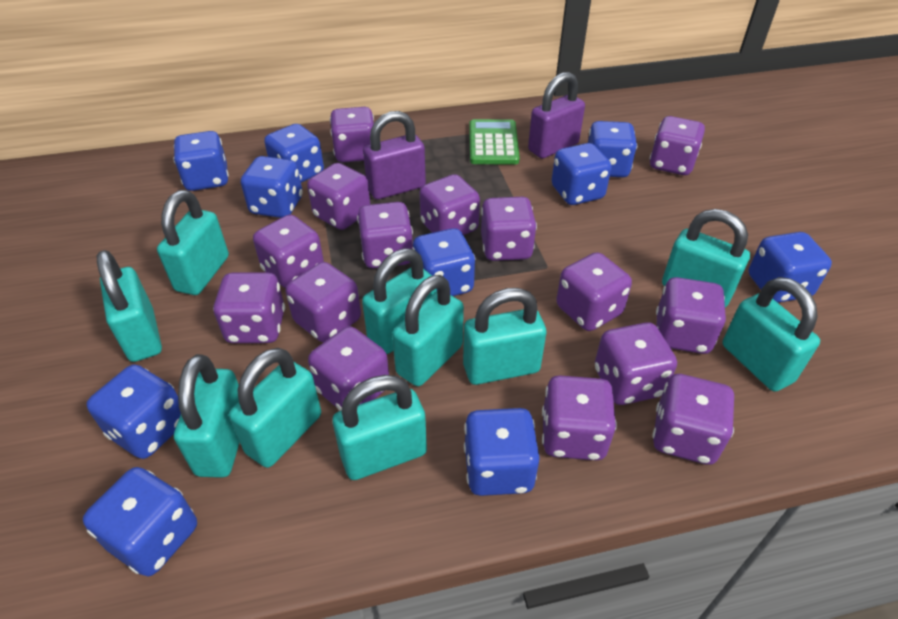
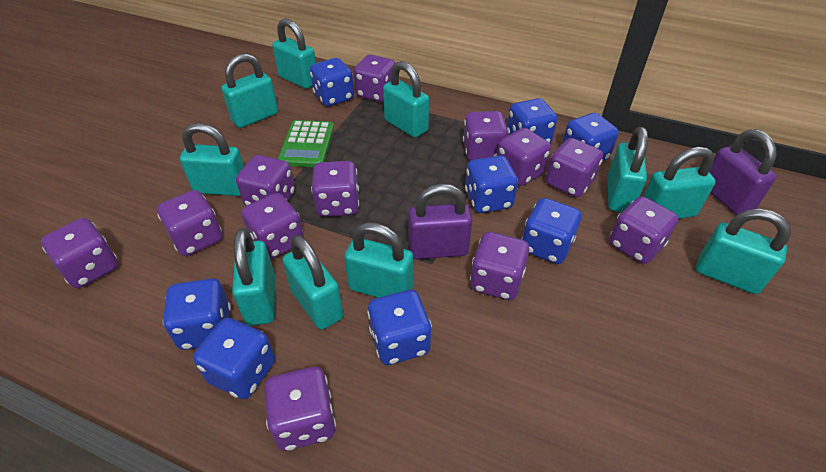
blue dice: [83,467,197,576] [86,364,181,459] [173,131,229,191] [241,156,303,218] [264,124,324,182] [412,228,475,296] [464,408,540,496] [552,143,612,205] [588,121,637,177] [748,232,832,303] = 10 -> [163,278,231,350] [193,318,275,399] [310,58,354,106] [367,290,432,365] [465,155,518,213] [507,98,557,143] [522,198,581,264] [562,113,619,161] = 8
purple dice: [213,272,285,343] [253,214,324,288] [286,262,361,343] [307,163,370,230] [308,326,389,411] [330,107,374,162] [357,202,413,268] [419,174,480,235] [481,197,537,261] [542,375,617,461] [556,252,632,331] [595,322,677,405] [649,116,705,175] [652,374,734,465] [656,277,726,354] = 15 -> [41,218,118,288] [157,190,222,256] [236,155,295,206] [242,193,304,259] [264,367,336,451] [311,161,359,217] [354,55,395,102] [463,111,508,161] [470,232,529,300] [497,128,551,186] [546,138,603,197] [609,196,678,264] = 12

